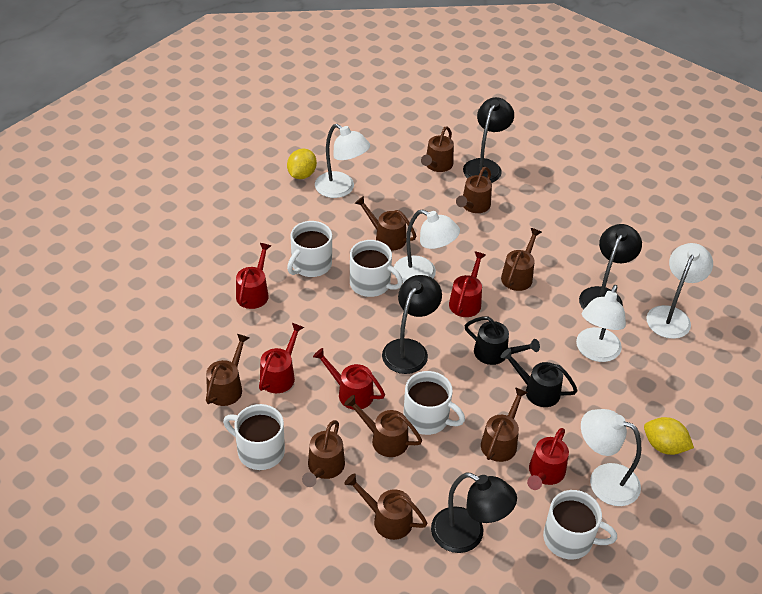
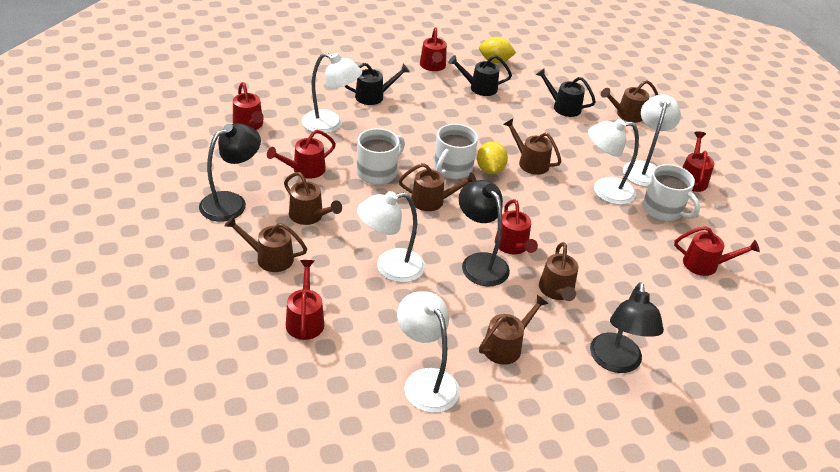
black lamp: [382,275,442,374] [431,473,517,553] [463,97,514,183] [579,224,642,310] = 4 -> [199,123,261,221] [459,180,510,286] [590,282,664,373] = 3
black watering can: [464,316,540,365] [500,348,578,407] = 2 -> [345,63,410,105] [448,55,512,96] [536,68,596,117] = 3
brown watering can: [206,334,249,406] [302,420,345,487] [344,395,422,457] [344,473,428,540] [355,196,416,251] [421,126,454,172] [456,167,492,213] [481,387,528,462] [501,228,542,291] = 9 -> [225,216,307,272] [284,172,342,225] [399,163,477,211] [479,295,549,365] [503,118,561,175] [539,242,578,301] [601,80,658,123] = 7
red watering can: [236,243,271,309] [259,323,304,393] [313,348,385,410] [449,251,486,317] [527,428,569,490] = 5 -> [233,82,264,130] [267,130,336,179] [286,260,324,340] [420,27,447,71] [495,199,538,254] [674,226,760,276] [682,131,714,192] = 7
white mug: [223,404,285,470] [287,221,332,277] [350,240,403,297] [403,371,465,435] [543,490,617,559] = 5 -> [357,128,405,185] [434,124,478,179] [643,164,700,221] = 3

